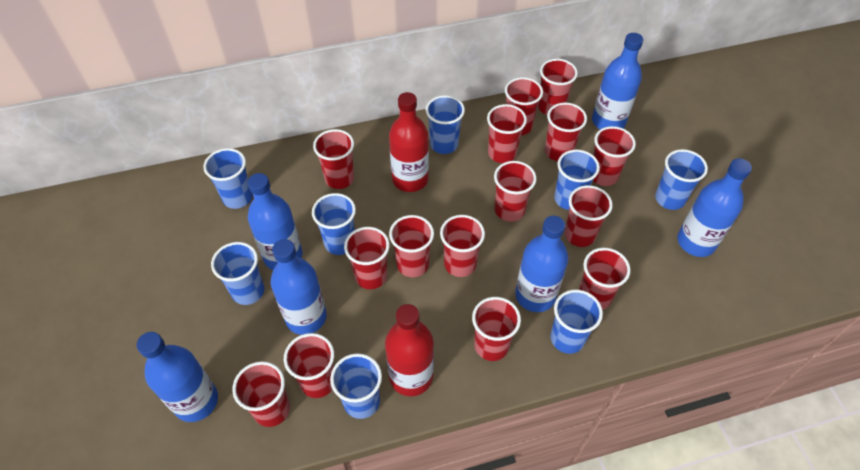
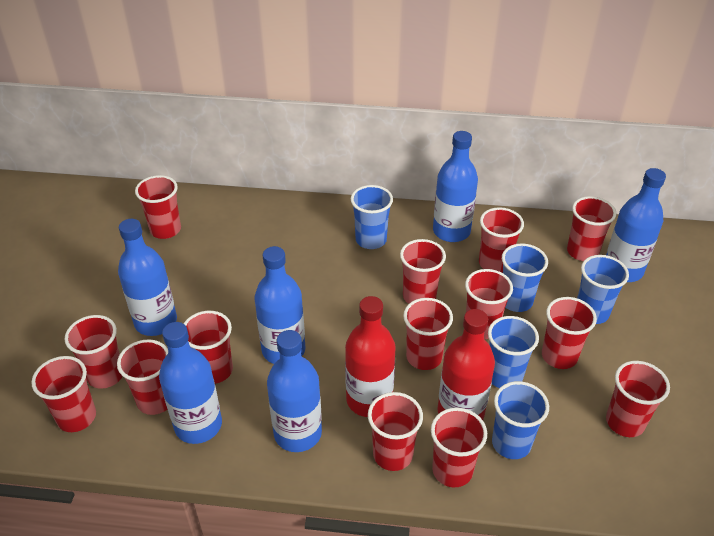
blue cup: [203,148,253,209] [211,242,264,305] [312,193,356,255] [330,353,382,419] [426,95,465,154] [550,290,603,354] [554,150,600,210] [655,149,708,210] = 8 -> [351,185,393,249] [488,316,539,388] [492,381,549,459] [502,243,548,312] [577,255,629,324] = 5
red cup: [232,361,290,427] [284,333,334,398] [313,129,354,189] [344,227,390,289] [389,215,434,277] [440,215,485,277] [472,297,521,361] [487,104,527,163] [494,161,536,222] [505,77,543,135] [538,59,578,115] [545,103,587,161] [565,185,613,247] [579,248,631,310] [593,126,636,186] = 15 -> [31,356,96,432] [65,315,123,389] [117,339,168,415] [135,175,181,239] [184,311,233,384] [368,392,423,471] [400,239,446,304] [403,298,453,370] [431,408,487,487] [465,269,513,339] [479,207,524,273] [542,297,597,369] [567,196,617,261] [606,361,670,437] = 14

